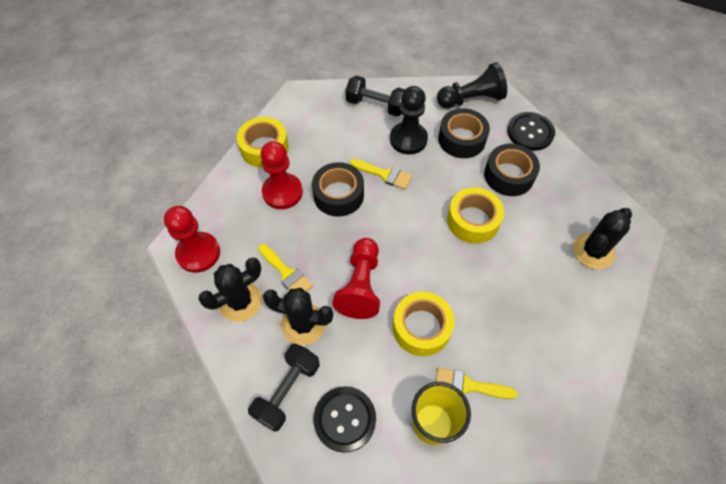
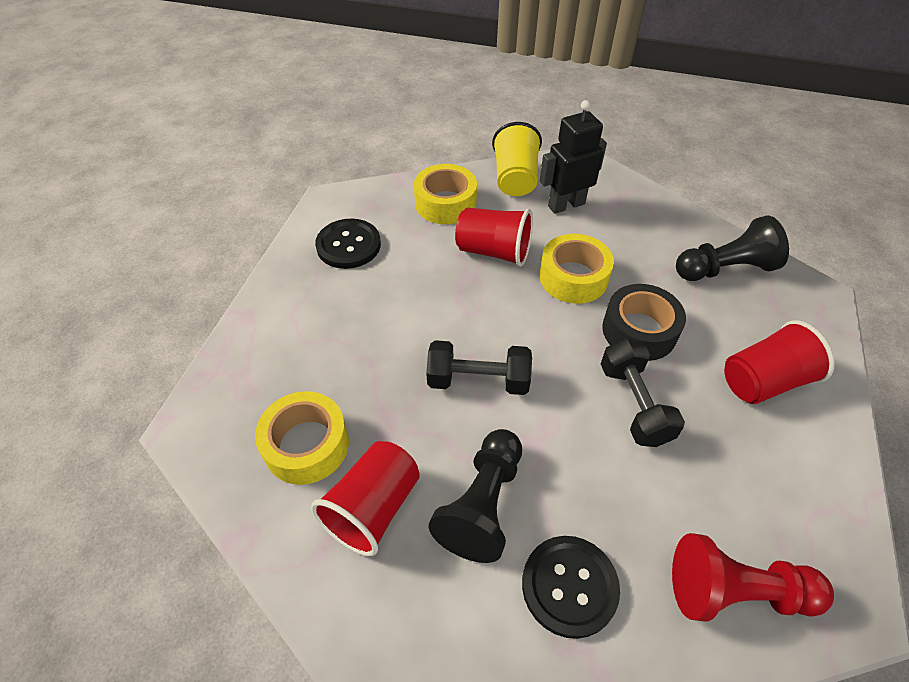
black cactus: [198,257,262,322] [263,288,333,346] [573,208,632,269] = 3 -> none = 0
black robot: none = 0 -> [540,100,607,214] = 1
black tape: [312,162,364,217] [438,108,490,158] [484,144,540,196] = 3 -> [602,284,686,361] = 1
red cup: none = 0 -> [311,441,420,556] [455,207,533,267] [724,320,835,404] = 3
red pawn: [164,206,220,273] [260,141,303,209] [332,238,380,319] = 3 -> [672,533,834,622] = 1
yellow brush: [258,244,313,292] [350,159,412,190] [436,368,517,399] = 3 -> none = 0

